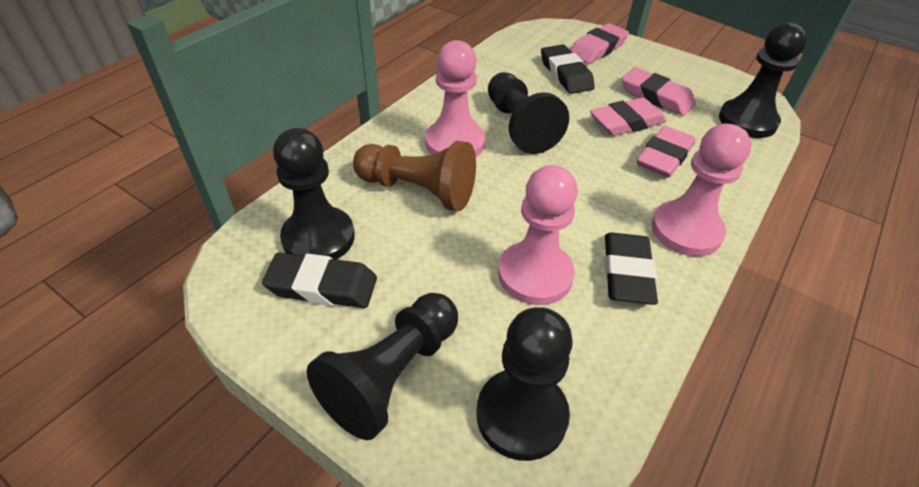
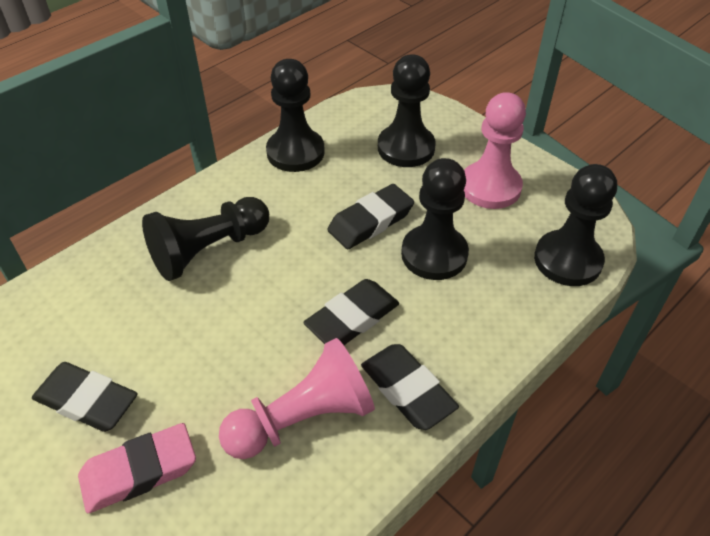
black eraser: [262,253,377,308] [541,45,595,94] [605,232,658,305] = 3 -> [32,362,138,432] [303,279,399,345] [327,184,414,250] [361,344,459,430] = 4
brown pawn: [353,141,476,211] = 1 -> none = 0
pink eraser: [570,23,629,64] [590,98,666,136] [622,67,696,116] [637,126,695,178] = 4 -> [78,423,196,513] = 1
pink pawn: [425,40,485,157] [498,165,578,305] [652,124,752,256] = 3 -> [219,338,375,459] [464,92,526,209] = 2

